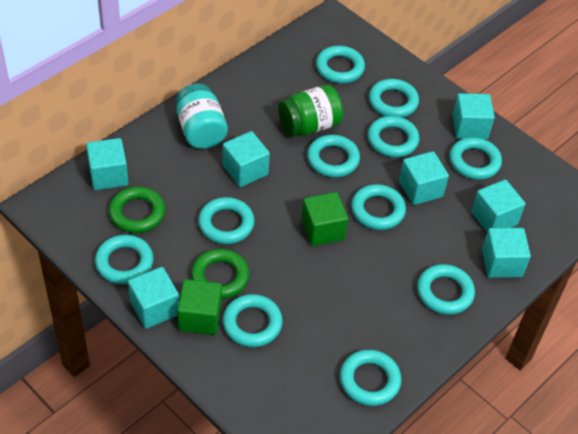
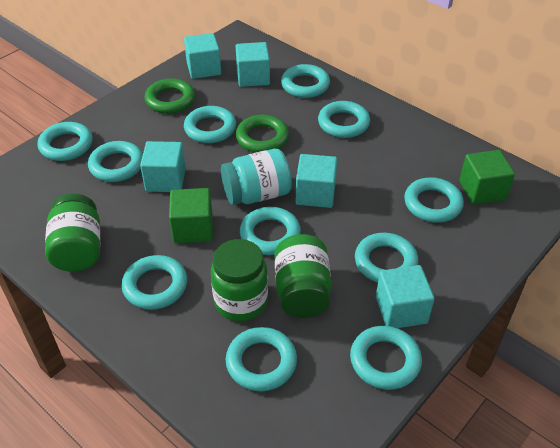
green jar: [278,85,343,137] = 1 -> [45,193,100,272] [211,239,268,322] [275,234,332,318] = 3
turquoise cube: [86,138,128,190] [128,267,179,329] [223,131,270,187] [399,151,449,205] [452,93,495,139] [471,180,526,232] [482,228,531,278] = 7 -> [140,141,186,192] [184,33,221,79] [236,42,270,87] [296,154,337,208] [376,265,435,328] = 5

